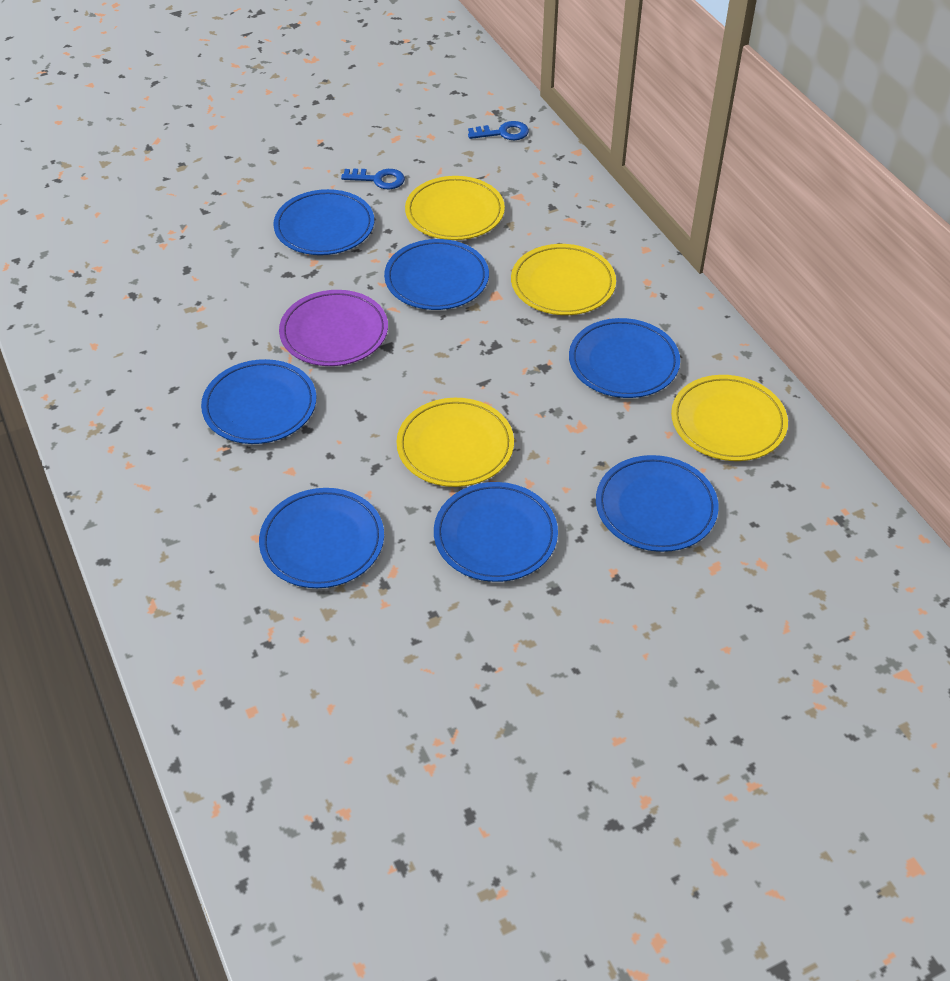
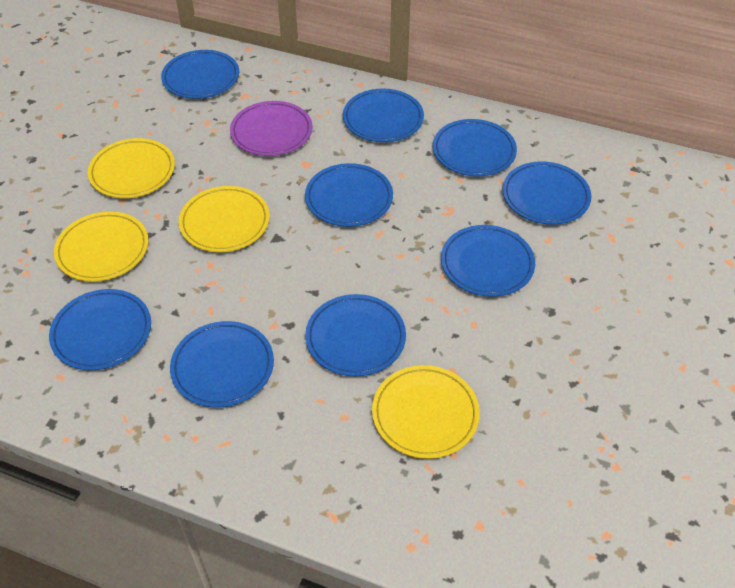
blue key: [341,169,405,189] [468,121,529,140] = 2 -> none = 0
blue plate: [201,359,316,444] [259,488,384,588] [273,189,374,255] [384,239,489,310] [434,482,558,582] [569,318,680,398] [596,455,719,552] = 7 -> [49,289,151,370] [161,50,239,99] [170,321,274,407] [305,163,393,227] [305,294,406,376] [343,89,424,142] [433,119,517,177] [441,225,535,297] [503,161,591,225] = 9

